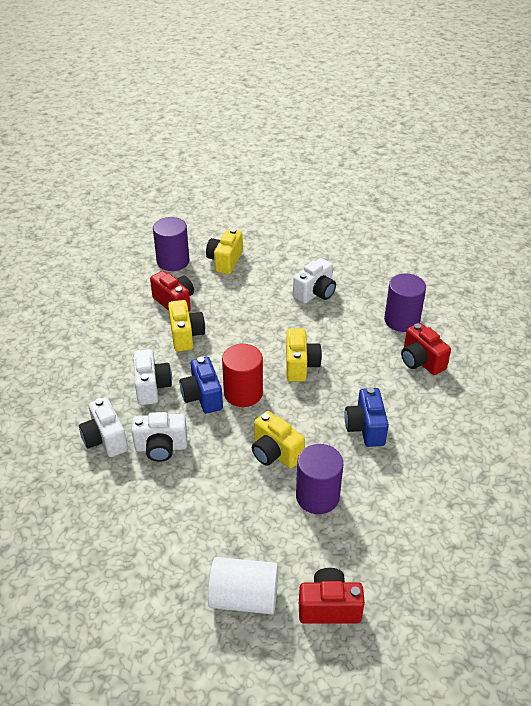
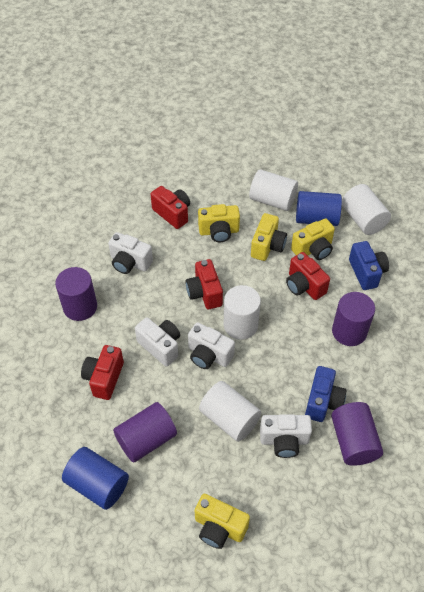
blue cylinder: none = 0 -> [62,447,129,510] [296,191,342,226] = 2
purple cylinder: [153,217,189,271] [296,444,343,514] [384,274,426,332] = 3 -> [55,267,97,321] [113,402,177,463] [331,402,383,466] [332,292,375,346] = 4
red camera: [150,271,194,311] [299,568,365,624] [401,323,451,375] = 3 -> [81,345,124,400] [151,186,190,229] [185,259,223,309] [286,252,330,300] = 4
red cylinder: [222,344,263,407] = 1 -> none = 0
white cylinder: [208,557,279,614] = 1 -> [199,381,261,442] [224,285,261,340] [249,169,298,211] [342,184,391,235] = 4

